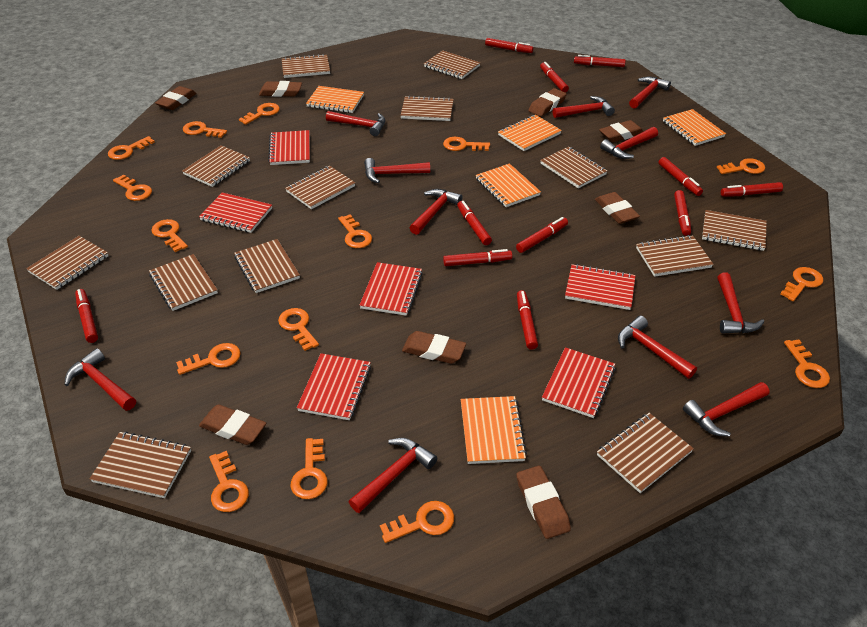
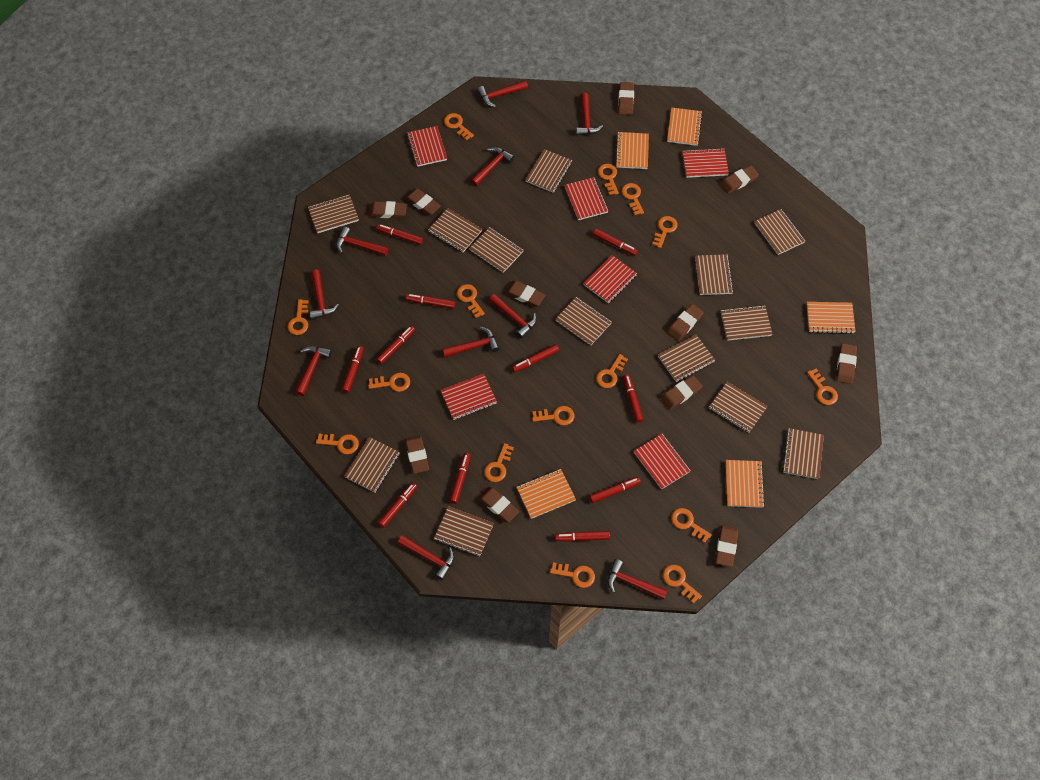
brown eraser: [155,86,196,110] [199,404,266,445] [259,81,302,97] [402,331,466,364] [516,465,571,539] [528,88,567,117] [595,192,640,224] [599,120,644,142] = 8 -> [368,201,407,218] [405,188,441,215] [405,436,429,474] [478,487,519,523] [505,281,545,307] [618,82,634,115] [660,375,702,410] [667,304,704,341] [715,525,738,567] [720,165,759,194] [836,343,857,384] = 11
red hammer: [64,348,136,411] [326,111,385,136] [349,438,437,513] [364,158,430,183] [410,189,462,235] [553,96,615,118] [600,127,658,159] [618,316,697,379] [629,77,671,109] [683,382,770,437] [717,272,764,334] = 11 -> [295,346,332,396] [310,270,339,320] [336,227,388,256] [398,535,455,580] [442,327,500,357] [471,147,515,186] [477,80,528,107] [489,294,537,338] [576,93,603,136] [608,559,668,599] = 10

